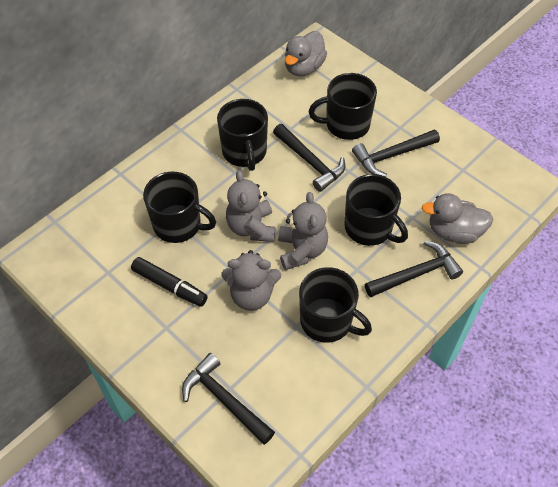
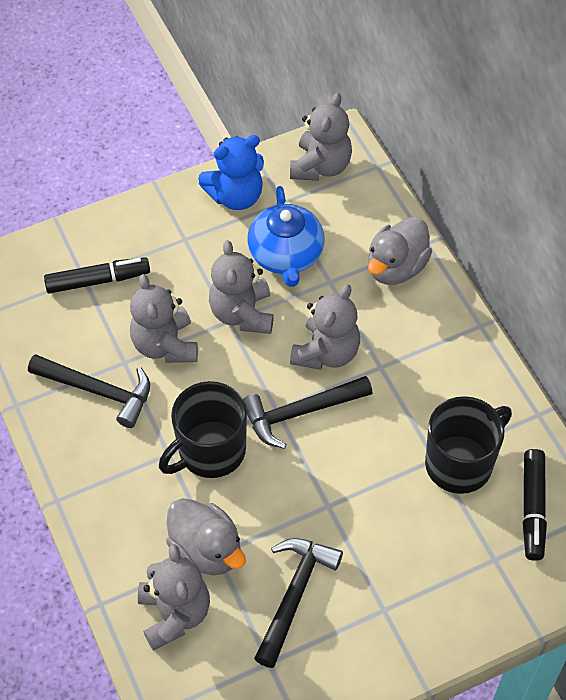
black hammer: [182,353,275,445] [273,124,346,192] [352,130,440,177] [365,241,463,297] = 4 -> [28,354,150,428] [243,376,372,449] [254,538,343,668] = 3
black marker: [131,257,208,307] = 1 -> [44,257,150,294] [523,449,547,561] = 2
black mug: [143,172,216,243] [217,99,268,171] [299,267,372,343] [308,73,377,140] [344,174,408,246] = 5 -> [159,381,247,478] [425,396,512,494] = 2
blue teapot: none = 0 -> [247,186,325,287] = 1
blue teddy bear: none = 0 -> [198,135,264,210] = 1
grey teddy bear: [221,250,281,311] [226,170,275,242] [278,192,328,270] = 3 -> [130,274,198,363] [138,544,210,651] [209,240,274,334] [290,93,352,181] [290,284,360,370] = 5

